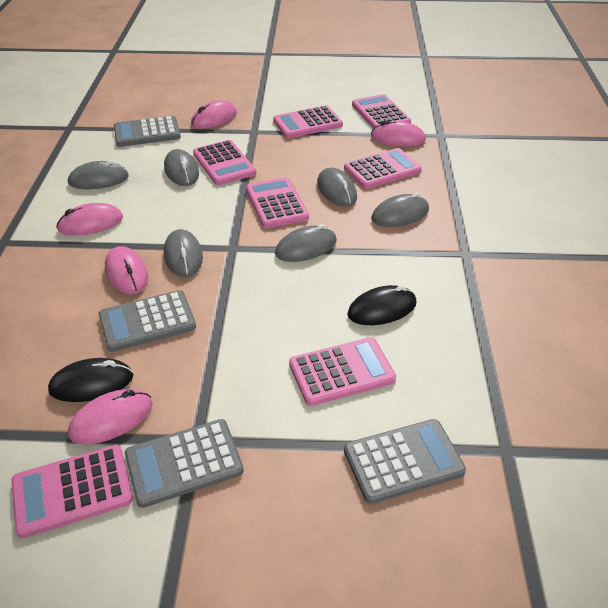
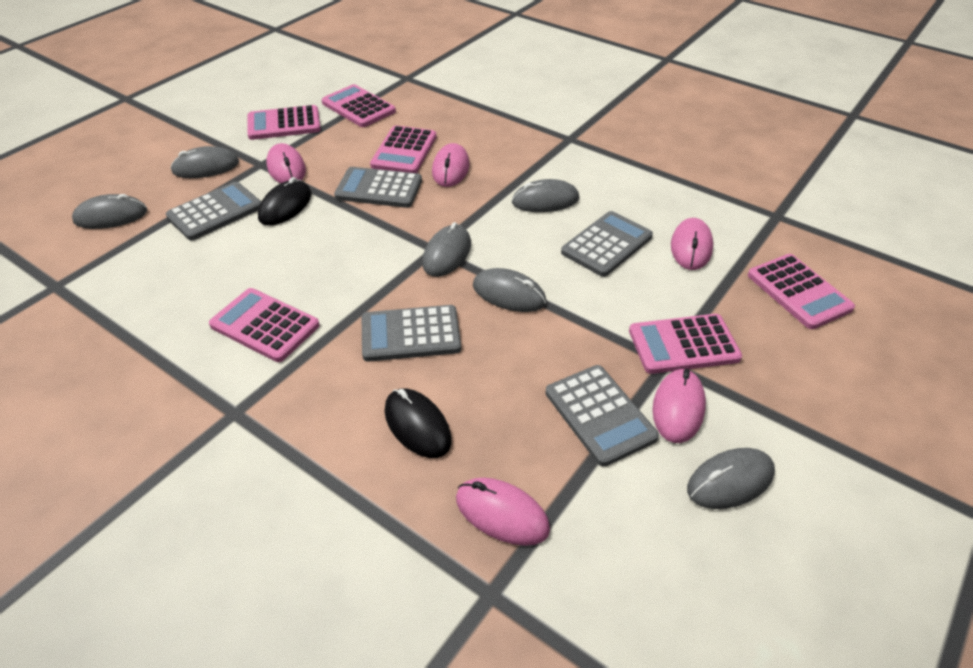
grey calculator: [98,290,196,352] [114,116,181,147] [125,419,244,508] [344,419,466,504] = 4 -> [166,182,261,240] [334,167,422,208] [362,305,461,362] [545,365,659,467] [561,211,653,277] = 5
pink calculator: [11,445,133,538] [193,140,256,185] [246,177,309,228] [273,105,343,138] [289,337,396,406] [344,148,422,189] [352,94,411,129] = 7 -> [209,288,319,362] [247,105,321,140] [322,84,396,127] [370,125,436,173] [629,314,742,374] [748,254,855,329] = 6

